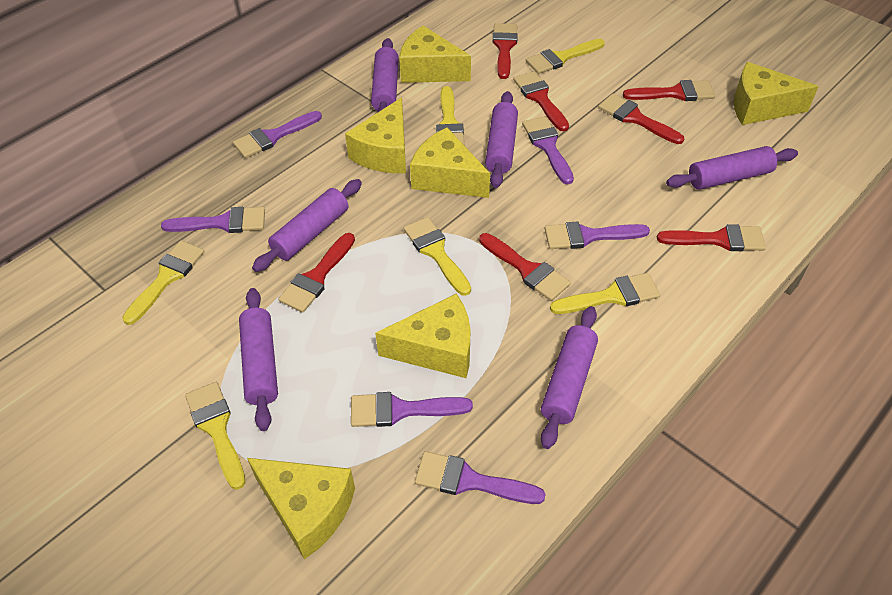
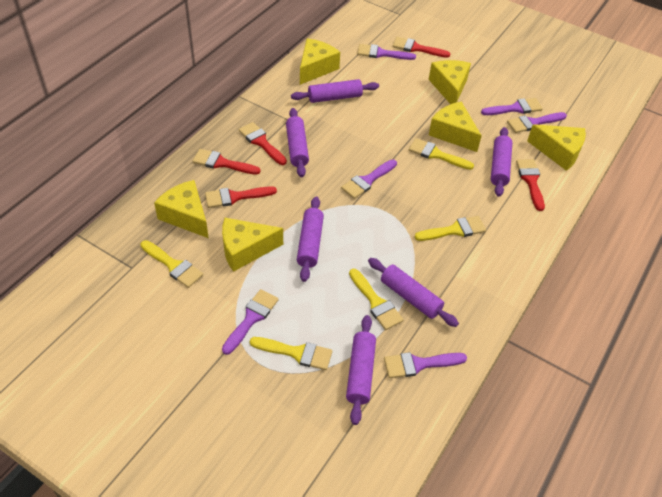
red brush: [278,233,355,313] [479,233,571,301] [493,23,518,79] [513,71,569,131] [598,94,684,144] [623,80,715,101] [657,224,766,251] = 7 -> [193,149,261,175] [205,186,277,208] [238,122,287,165] [392,37,451,58] [516,159,545,211] = 5
yellow brush: [122,240,205,325] [185,382,245,490] [403,217,471,296] [436,86,464,145] [526,39,605,74] [550,273,660,314] = 6 -> [141,240,203,288] [250,337,332,370] [349,269,404,330] [409,138,474,170] [415,216,486,241] = 5

